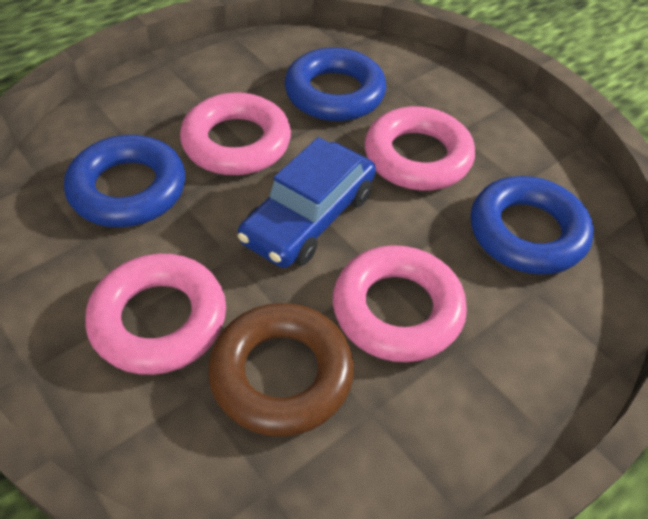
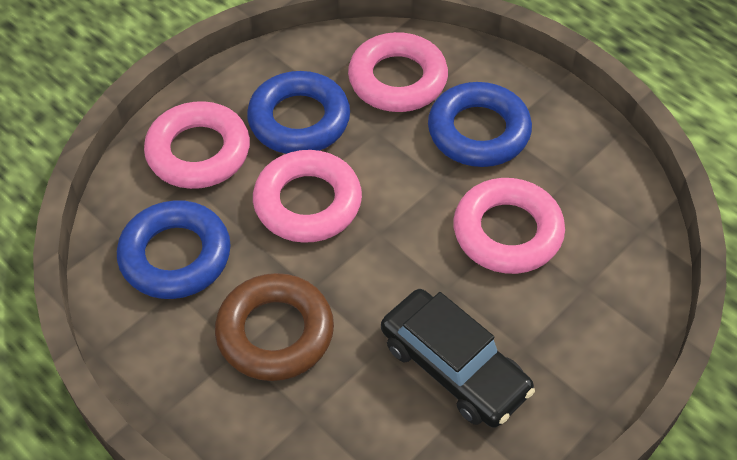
black car: none = 0 -> [381,289,535,428] = 1
blue car: [237,137,376,268] = 1 -> none = 0

